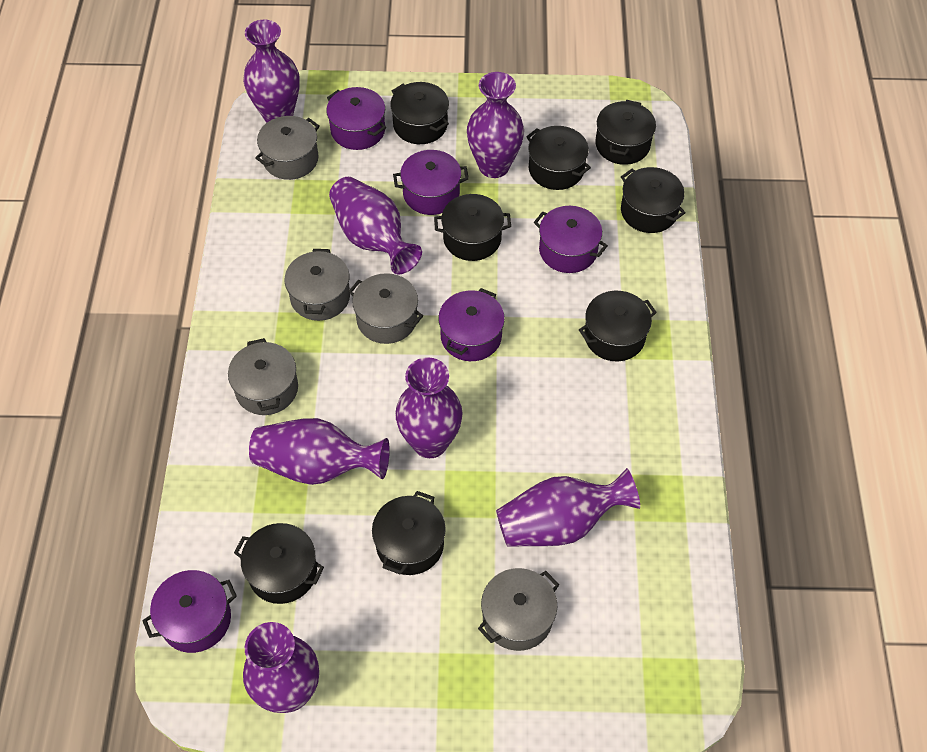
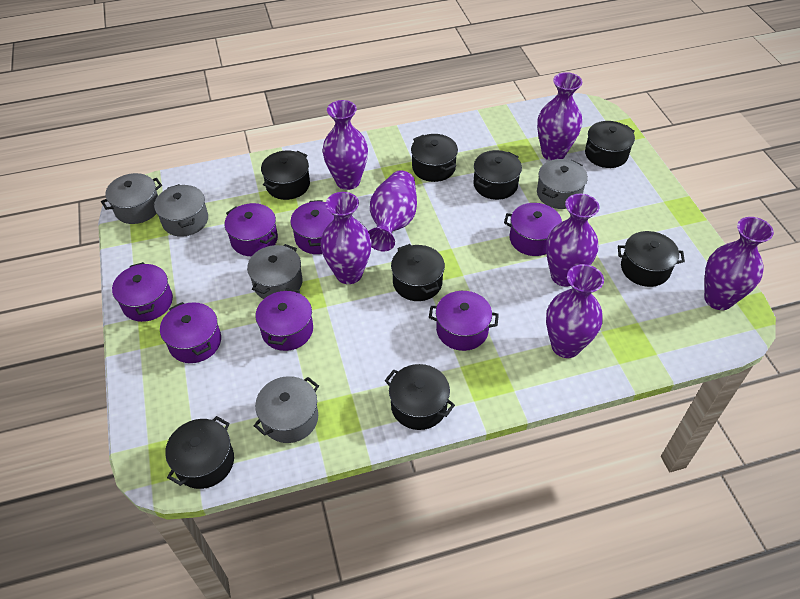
purple pot: [142,570,237,653] [326,87,386,150] [393,150,469,215] [438,288,505,361] [534,206,608,273] = 5 -> [112,262,173,322] [160,302,221,363] [225,203,278,256] [256,289,313,351] [290,200,335,254] [429,291,499,351] [504,203,562,256] = 7

